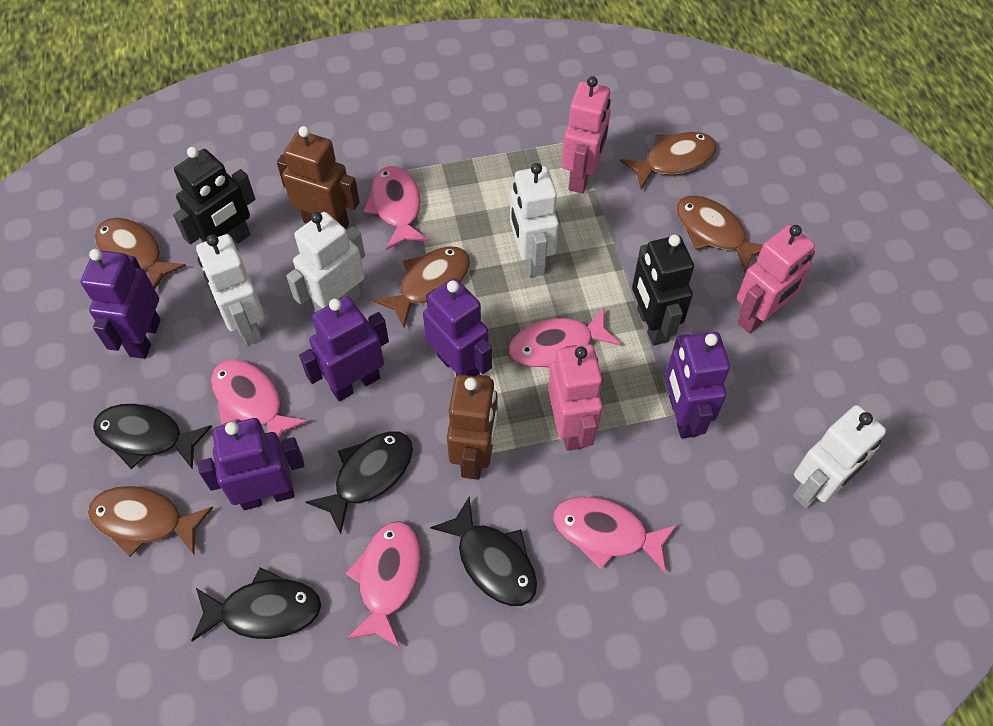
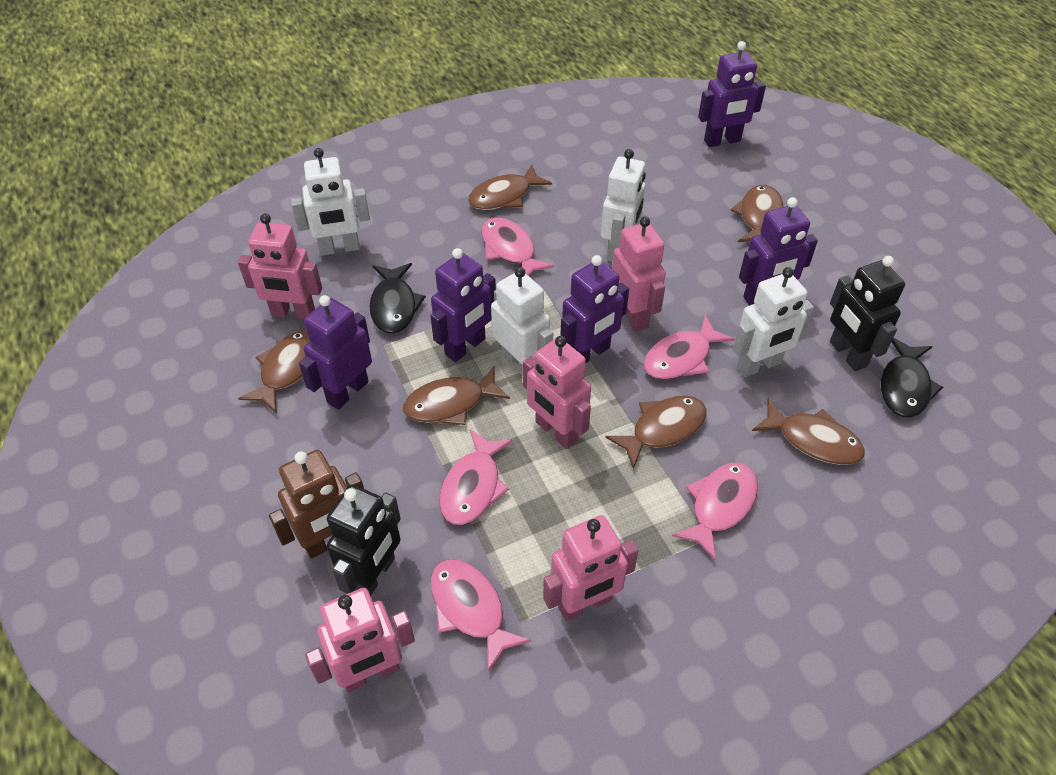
black fish: [93,404,212,470] [191,567,321,642] [306,431,413,534] [430,497,537,606] = 4 -> [369,263,426,334] [881,338,943,418] = 2
brown fish: [88,486,213,557] [95,218,186,289] [373,246,470,327] [620,132,717,189] [676,196,763,272] = 5 -> [238,330,311,413] [403,366,510,425] [468,164,552,210] [605,396,707,469] [731,185,783,242] [752,398,865,465] = 6
brown robot: [277,126,360,229] [447,375,498,480] = 2 -> [269,450,364,559] = 1
pink robot: [548,344,603,451] [562,76,611,194] [737,225,815,333] = 3 -> [238,213,322,320] [305,588,415,692] [523,336,591,449] [543,515,639,621] [612,217,666,332] = 5

